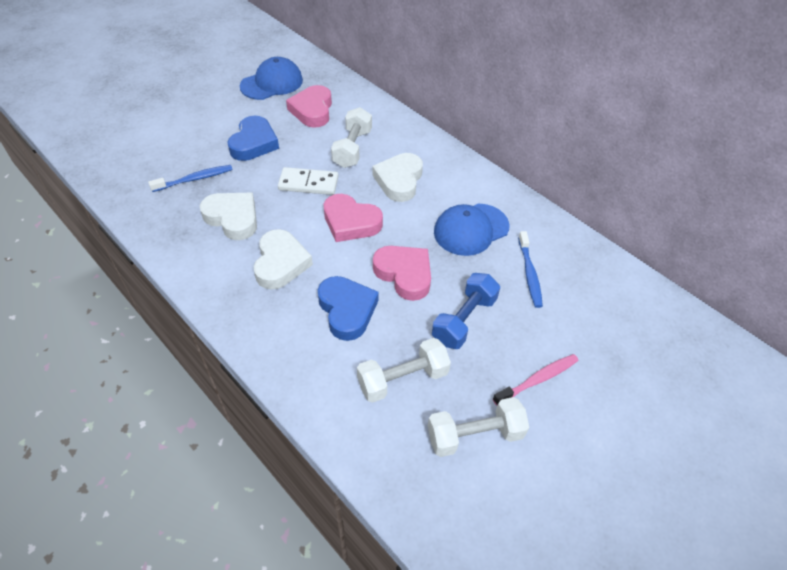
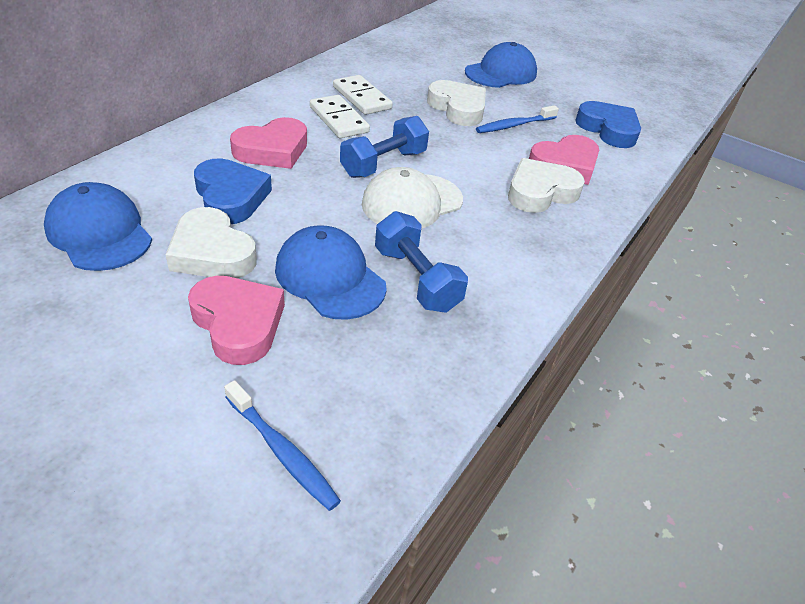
blue cap: [240,57,303,100] [434,204,509,256] = 2 -> [44,182,152,271] [275,225,387,320] [465,42,537,88] = 3
blue dumbbell: [432,273,500,349] = 1 -> [340,116,429,178] [375,211,468,313] = 2
pink toothbrush: [493,354,579,405] = 1 -> none = 0
white cap: none = 0 -> [362,167,463,229] = 1
white domino: [278,167,339,195] = 1 -> [310,95,370,138] [333,75,393,115] = 2
white dumbbell: [331,107,372,168] [357,338,451,403] [428,397,529,457] = 3 -> none = 0

